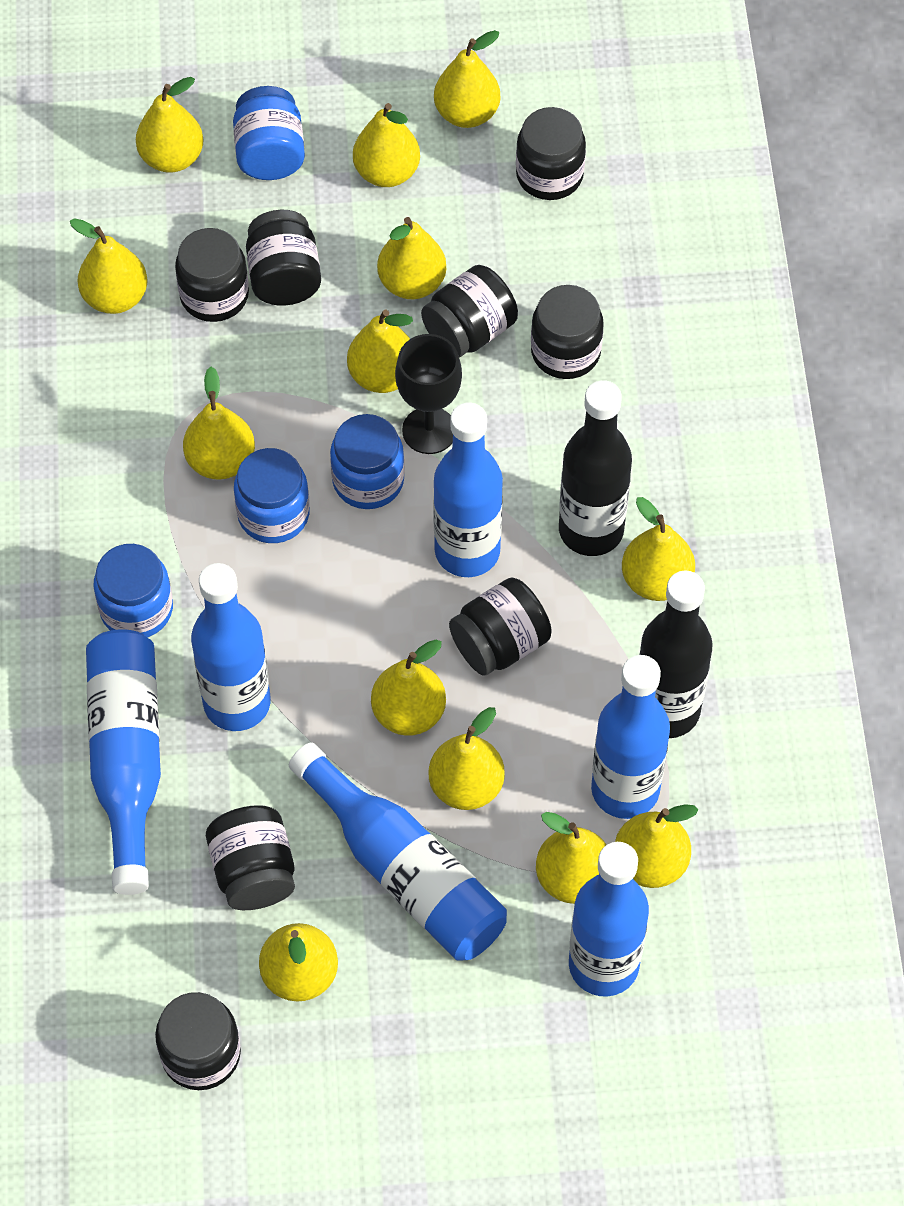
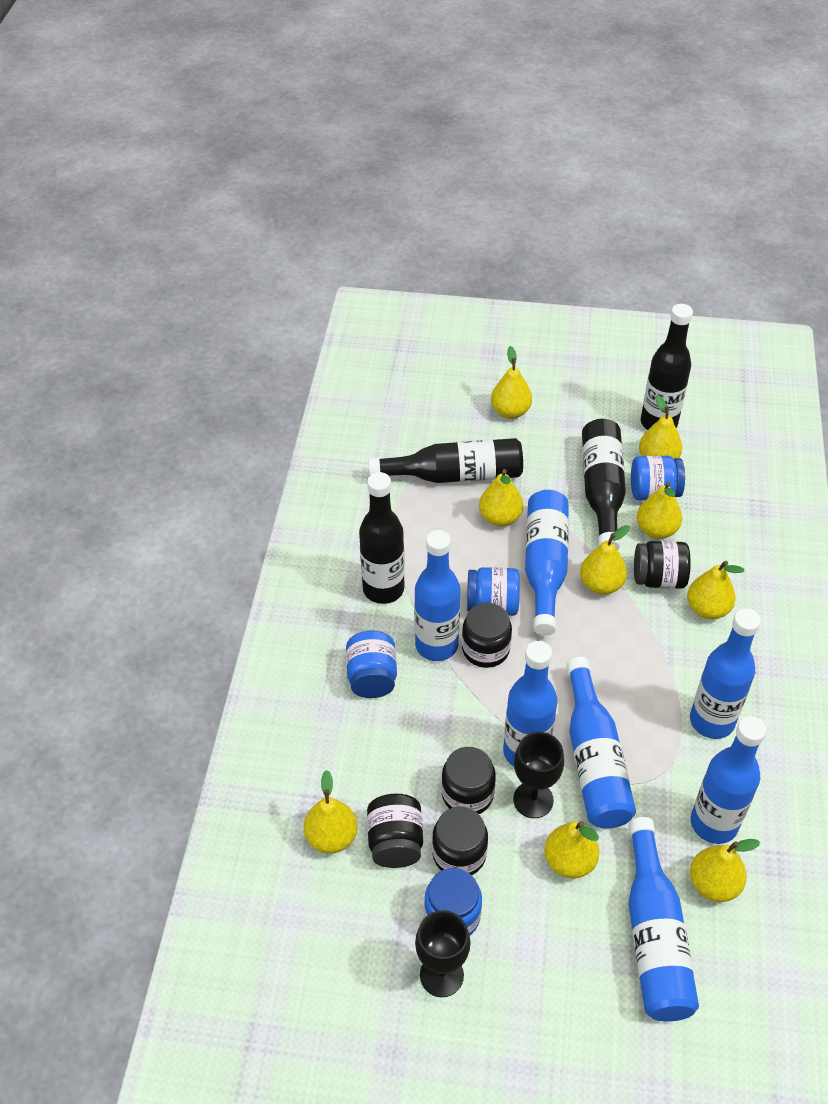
black bottle: [559,380,632,556] [639,570,713,738] = 2 -> [359,472,405,604] [368,438,523,483] [582,419,626,550] [641,304,693,430] = 4
black goblet: [395,334,462,454] = 1 -> [415,910,471,997] [513,732,564,818] = 2
black jar: [155,992,241,1090] [175,228,249,322] [206,805,295,910] [246,210,321,306] [421,265,518,358] [449,577,552,676] [516,107,586,200] [531,285,604,379] = 8 -> [367,794,423,868] [432,807,488,875] [441,747,496,814] [462,603,512,668] [634,541,691,589] = 5
blue bottle: [86,629,161,895] [191,563,271,731] [289,742,507,961] [433,402,503,577] [569,842,649,997] [591,655,670,819] = 6 -> [414,530,461,661] [503,641,558,766] [525,490,569,636] [566,657,636,829] [629,817,699,1022] [690,608,761,739] [691,716,766,844] = 7
yellow pear: [70,218,148,314] [136,77,204,173] [183,367,255,480] [259,923,338,1001] [347,310,413,393] [353,103,420,187] [371,639,446,736] [377,217,446,299] [429,707,505,810] [434,30,500,128] [536,812,606,904] [615,804,699,888] [622,497,695,601] = 13 -> [304,770,357,854] [479,469,523,526] [491,346,532,419] [544,821,600,878] [580,525,630,595] [637,481,682,539] [639,395,682,459] [687,561,744,619] [690,839,760,902] = 9

